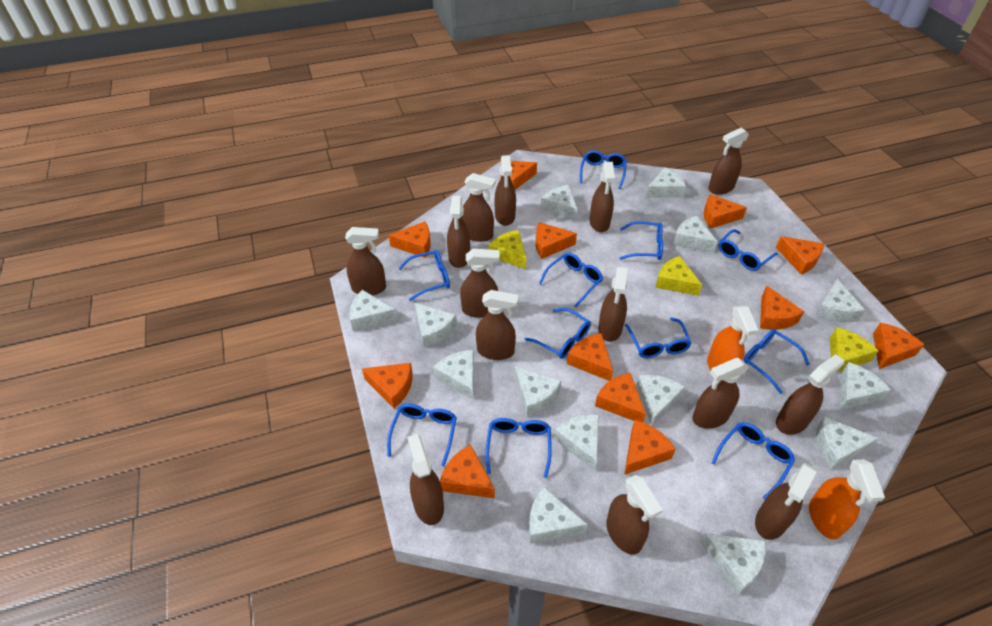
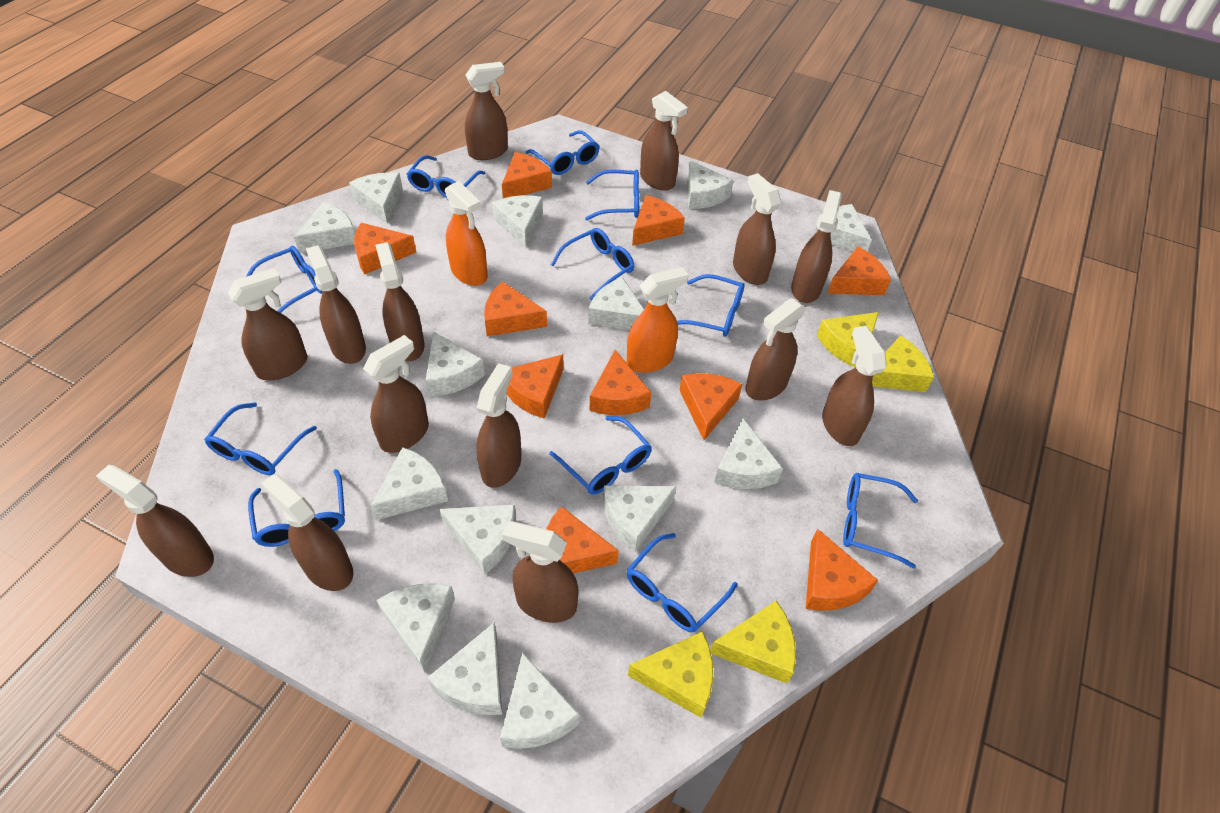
orange cheese: [362,363,413,408] [388,221,431,258] [440,445,495,498] [501,161,537,190] [535,222,577,259] [567,333,613,381] [595,373,646,422] [624,420,676,475] [704,194,747,229] [760,285,804,330] [776,236,824,274] [873,323,924,369] = 12 -> [354,223,416,275] [484,281,547,336] [502,152,552,198] [507,354,563,419] [546,506,619,573] [589,350,651,415] [632,195,685,246] [679,373,742,440] [806,529,878,611] [827,246,891,295] = 10
yellow cheese: [488,230,526,269] [655,256,702,296] [830,327,879,373] = 3 -> [628,631,713,718] [710,601,796,684] [817,312,879,367] [872,335,934,392] = 4

